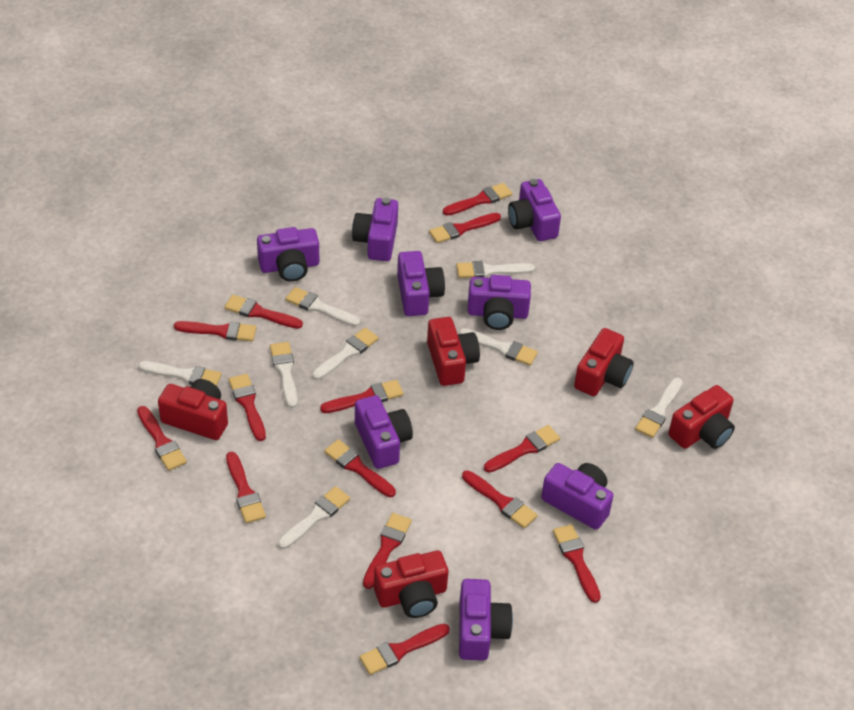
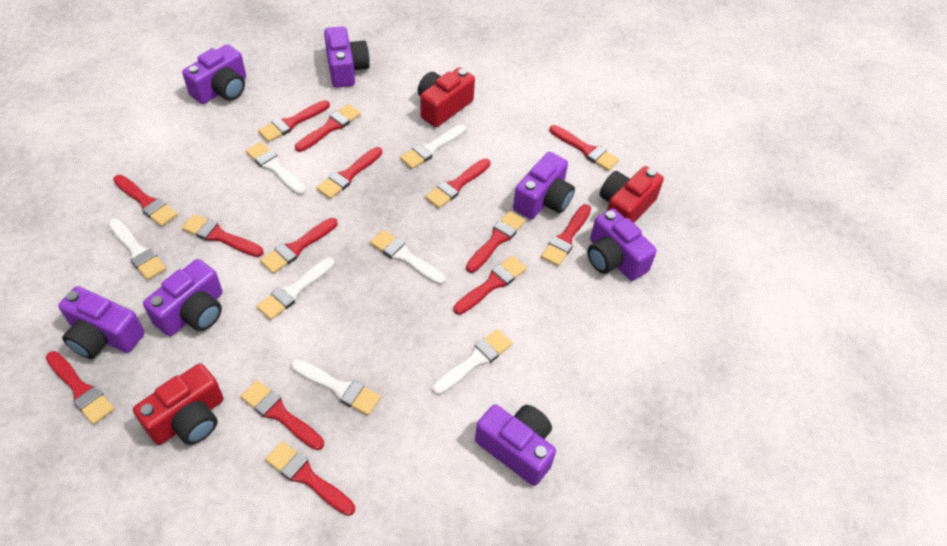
purple camera: [257,227,319,282] [352,197,398,261] [355,395,413,469] [397,251,445,316] [459,579,513,661] [468,275,531,330] [508,179,561,241] [541,463,613,530] = 8 -> [58,286,145,359] [143,259,222,336] [182,44,246,104] [324,26,370,88] [475,404,556,486] [513,152,575,219] [587,208,657,281] = 7
red camera: [158,379,228,440] [374,551,448,618] [427,317,480,386] [574,328,634,396] [668,385,735,449] = 5 -> [133,363,224,445] [418,67,475,127] [600,166,664,223] = 3
white brush: [138,361,222,386] [270,342,298,408] [278,486,350,549] [285,287,360,327] [312,328,379,380] [456,261,535,278] [459,328,538,366] [635,377,683,438] = 8 -> [108,218,166,280] [246,142,306,195] [257,257,335,320] [291,359,381,416] [370,230,446,285] [400,124,466,169] [432,329,512,395] = 7

